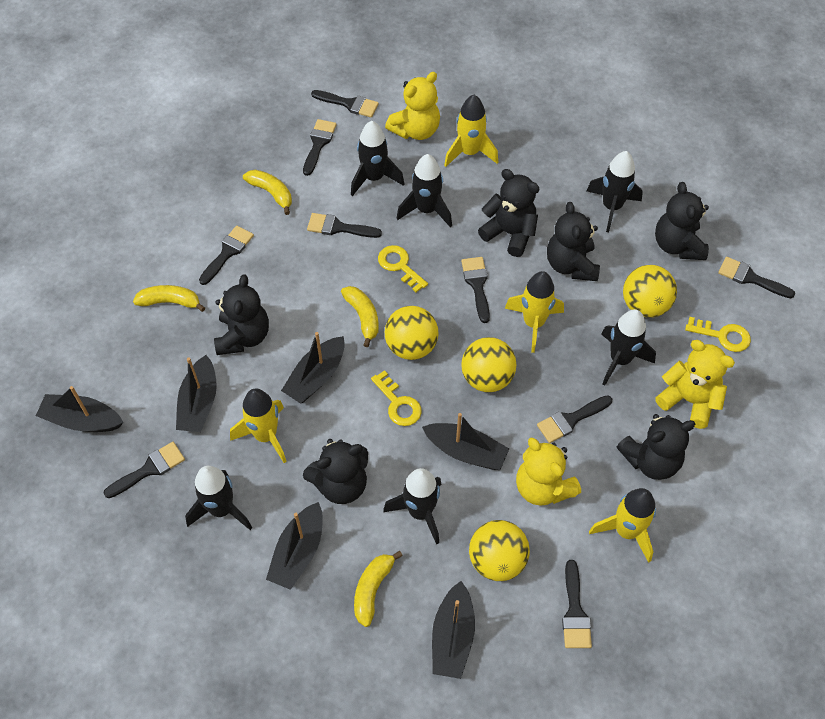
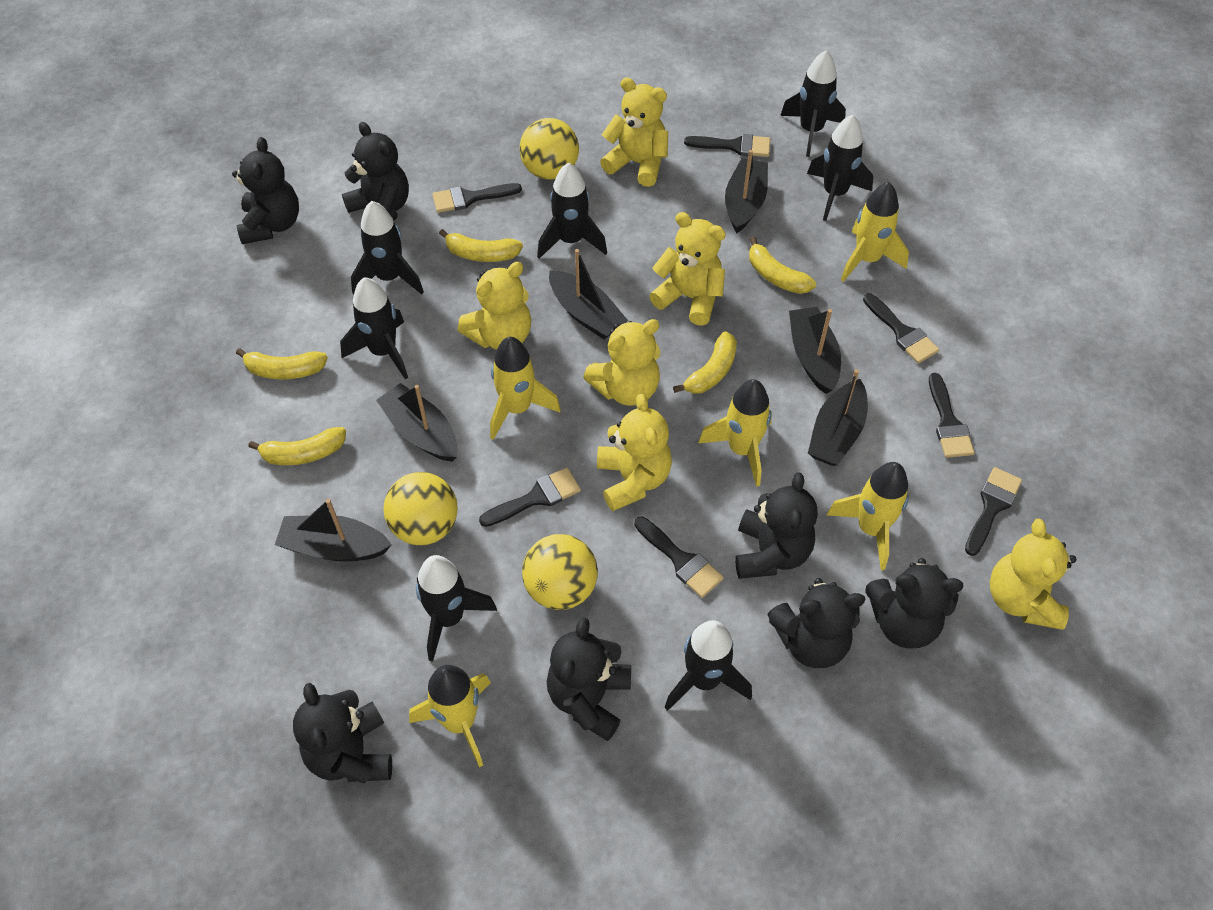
black brush: [103,442,185,498] [199,226,254,285] [303,119,337,176] [307,213,382,238] [311,90,379,118] [461,257,490,323] [537,395,612,443] [562,560,592,648] [718,257,795,299] = 9 -> [432,183,522,213] [479,467,581,527] [634,516,724,598] [684,134,770,157] [863,293,939,363] [929,373,975,458] [965,467,1022,556] = 7
black rocket: [185,466,252,530] [351,121,404,196] [383,468,441,545] [397,154,452,228] [587,151,643,232] [601,309,656,386] = 6 -> [340,277,408,379] [351,201,424,295] [416,555,497,662] [537,163,607,259] [664,620,752,711] [780,50,846,157] [807,115,873,221] = 7
black teddy bear: [214,274,269,355] [303,439,368,504] [478,169,539,257] [547,202,600,281] [617,414,695,480] [655,182,709,260] = 6 -> [232,137,299,244] [293,683,392,783] [342,122,409,221] [547,617,631,741] [735,472,818,579] [767,578,866,668] [865,558,963,649] = 7
yellow ball: [385,306,439,360] [461,337,516,392] [469,520,530,581] [623,265,677,318] = 4 -> [383,472,458,545] [520,118,579,179] [522,534,598,610] = 3
yellow banana: [133,285,205,312] [243,170,292,215] [341,286,379,347] [354,551,403,627] = 4 -> [236,348,328,380] [248,427,346,465] [439,229,523,262] [673,331,737,394] [749,237,816,294] = 5
yellow key: [371,370,422,426] [378,245,428,292] [685,317,751,352] = 3 -> none = 0
yellow rocket: [230,388,287,463] [444,95,498,167] [505,271,564,353] [589,488,656,563] = 4 -> [409,665,491,767] [490,337,561,440] [698,379,772,487] [827,462,909,570] [841,182,909,282] = 5
yellow teddy bear: [385,72,440,140] [516,438,581,506] [655,340,735,429] = 3 -> [458,262,531,350] [583,319,661,406] [597,394,672,511] [600,77,668,187] [649,212,726,326] [990,519,1077,630] = 6

